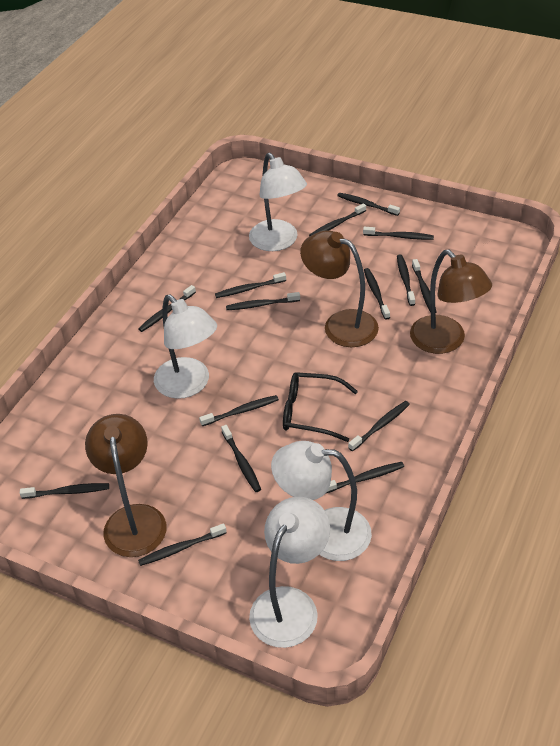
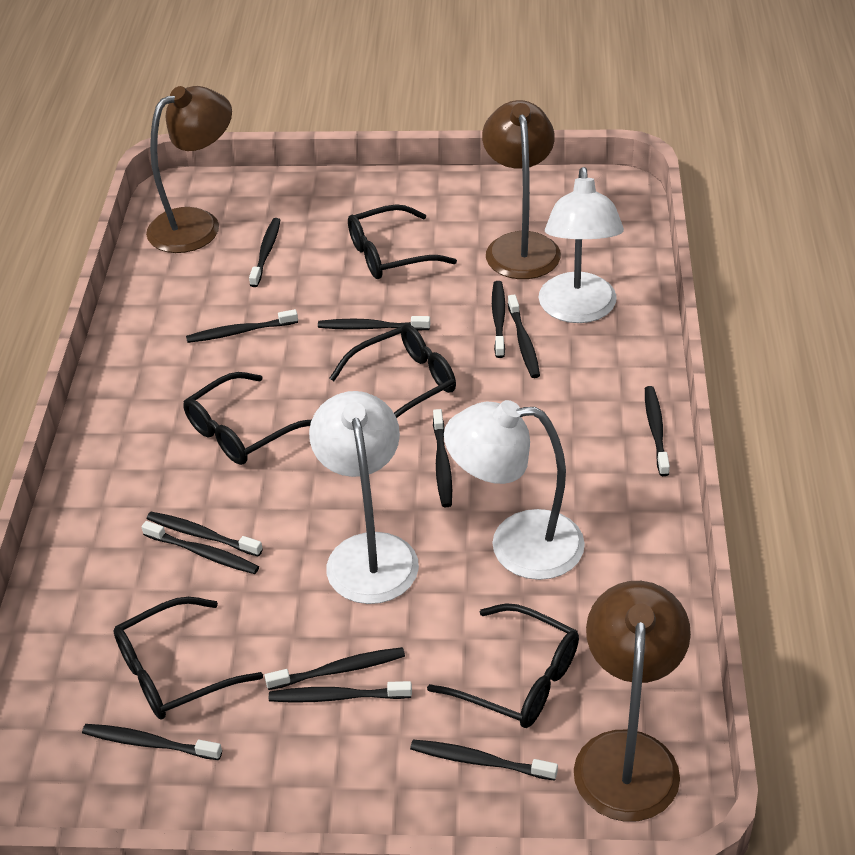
black glasses: [283,372,358,442] = 1 -> [113,597,263,720] [183,372,312,465] [329,324,456,418] [348,204,457,279] [427,603,579,728] = 5
black toothbrush: [20,483,109,499] [138,285,196,332] [138,523,227,566] [199,395,279,426] [215,272,286,298] [221,425,261,492] [226,292,300,310] [309,203,366,236] [325,462,404,494] [337,193,400,216] [348,401,410,451] [363,227,434,240] [364,268,390,320] [397,254,415,306] [412,259,437,313] = 15 -> [82,724,222,760] [142,521,259,574] [147,512,263,557] [186,309,298,343] [249,218,280,287] [265,647,405,690] [269,681,412,703] [318,316,430,331] [410,739,558,781] [433,409,452,507] [492,281,505,358] [507,294,540,378] [645,386,670,476] = 13
white lamp: [154,295,217,399] [249,153,307,251] [249,497,330,648] [271,441,372,561] = 4 -> [309,391,419,604] [444,400,585,580] [539,167,624,323] = 3

